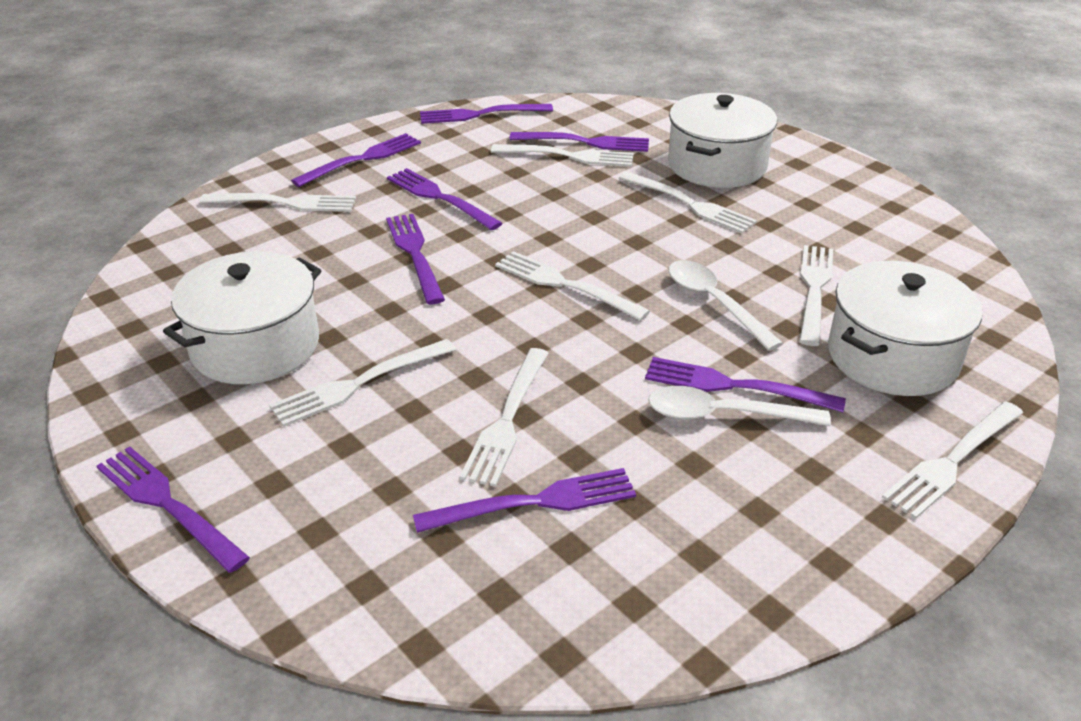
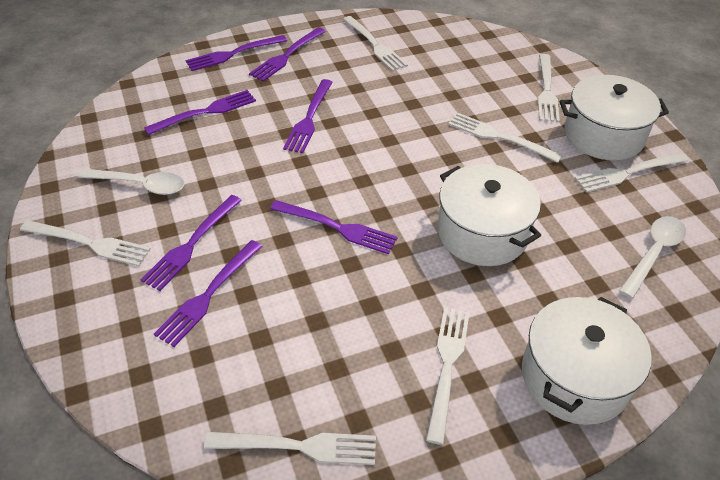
purple fork: [97,447,250,573] [291,133,421,187] [386,214,445,304] [387,168,502,230] [413,468,636,533] [420,104,553,124] [510,132,649,152] [645,357,846,412] = 8 -> [141,195,242,291] [144,90,256,135] [154,240,263,347] [185,35,287,71] [249,27,326,81] [270,200,398,255] [283,79,333,153] = 7
white fork: [200,193,356,212] [269,339,456,427] [460,348,548,487] [491,144,634,167] [495,251,650,321] [619,172,757,233] [799,245,833,346] [882,401,1023,519] = 8 -> [20,220,151,266] [204,432,376,465] [343,16,408,71] [426,307,470,445] [448,113,563,163] [538,54,560,122] [575,153,689,193] = 7

